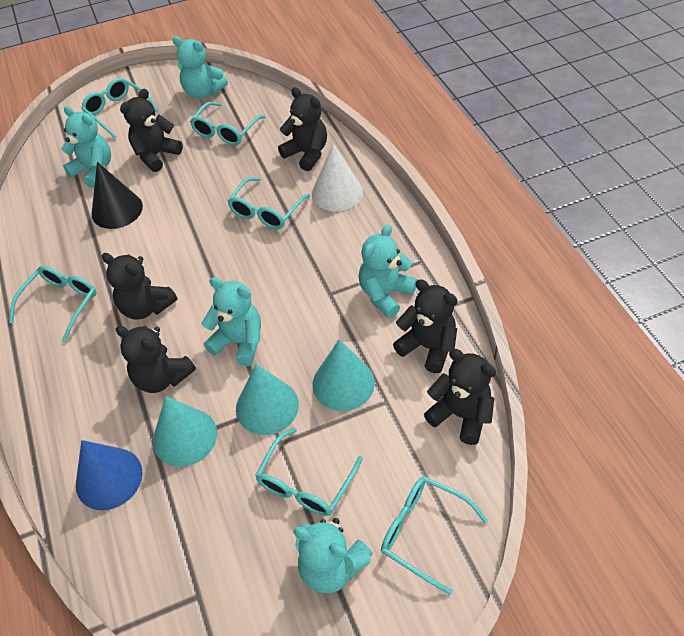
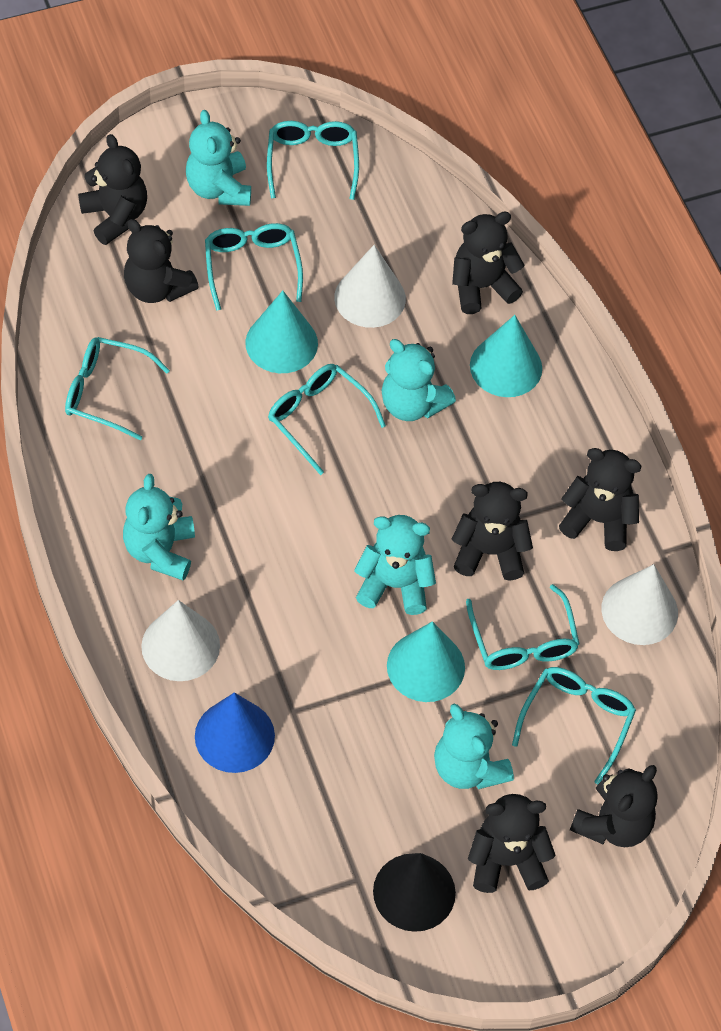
black teddy bear: [102,253,178,320] [116,326,196,393] [120,89,183,172] [278,87,327,171] [393,279,458,373] [424,349,496,445] = 6 -> [78,134,147,245] [124,219,199,303] [452,211,524,314] [452,482,533,581] [468,794,556,893] [559,448,641,551] [570,765,658,847] = 7
white cone: [312,143,363,211] = 1 -> [141,600,220,681] [334,245,406,328] [601,564,678,645] = 3

